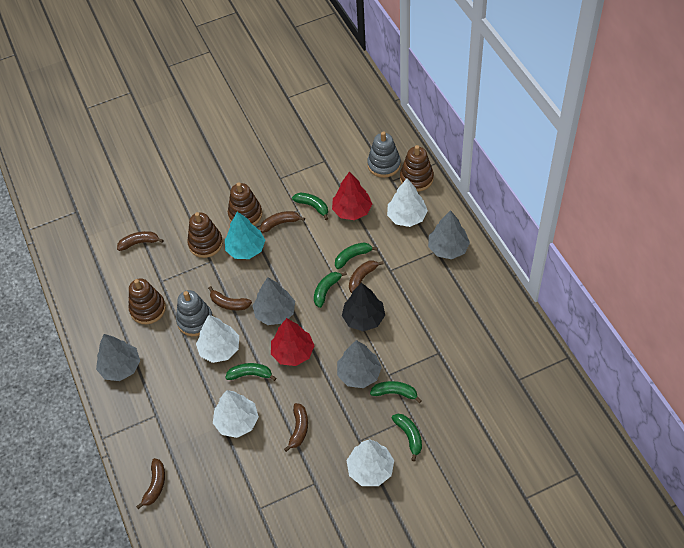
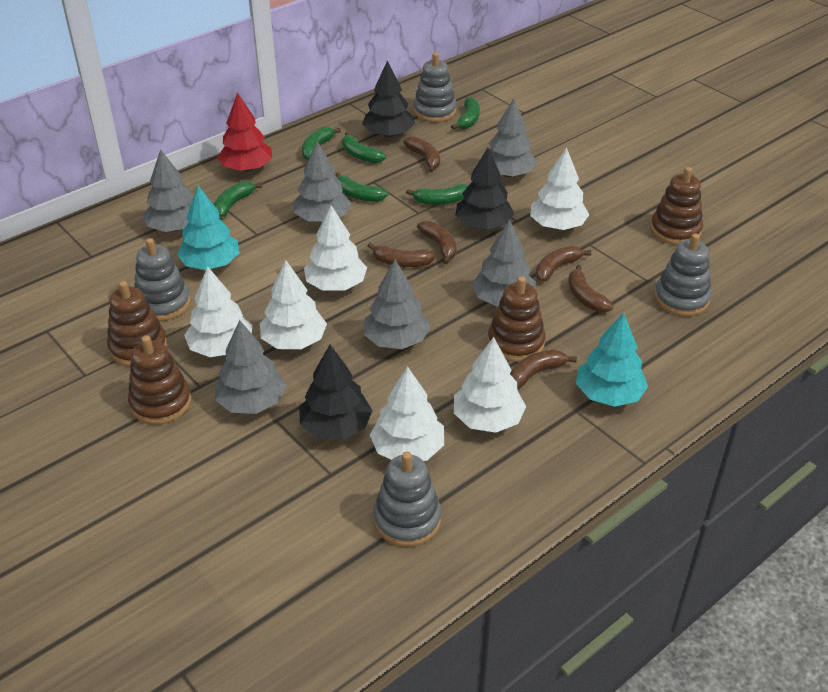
black tree: [342,283,385,331] = 1 -> [300,345,373,440] [362,61,415,137] [455,148,514,229] = 3
grey stacking toy: [176,290,213,336] [367,131,401,178] = 2 -> [134,238,190,321] [373,451,441,547] [413,52,457,122] [654,233,711,316] = 4
grey tree: [96,334,140,381] [252,277,295,325] [337,340,382,388] [428,210,470,259] = 4 -> [142,149,193,232] [215,320,287,414] [293,141,351,222] [363,259,431,349] [472,219,536,307] [489,98,538,177] = 6
red tree: [271,318,315,366] [332,172,372,220] = 2 -> [217,93,272,172] = 1
turquoise tree: [225,212,265,259] = 1 -> [177,185,240,270] [576,312,648,407] = 2
white tree: [196,315,239,363] [213,390,259,438] [347,439,394,486] [387,178,428,227] = 4 -> [184,266,252,357] [260,260,327,349] [304,205,367,291] [370,367,444,461] [454,337,526,433] [530,147,590,230] = 6

